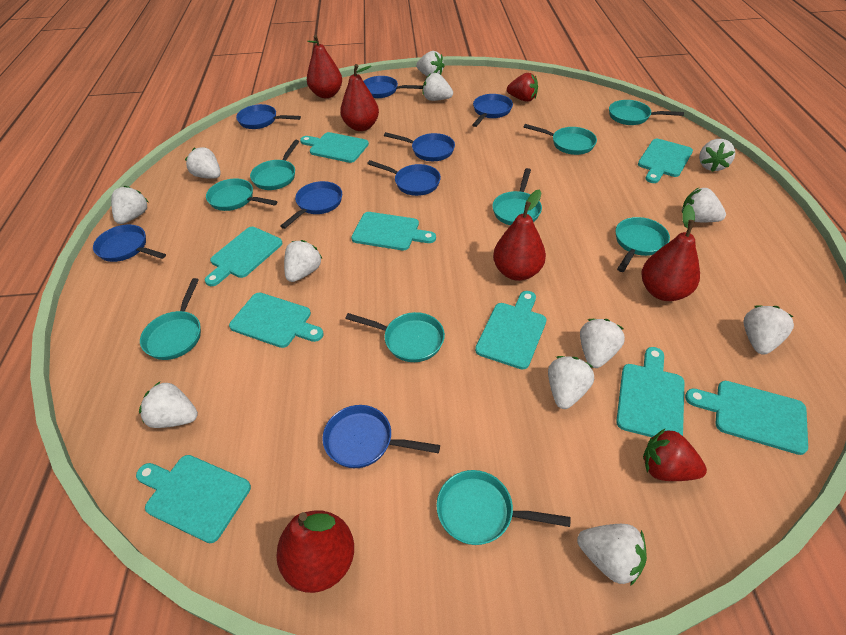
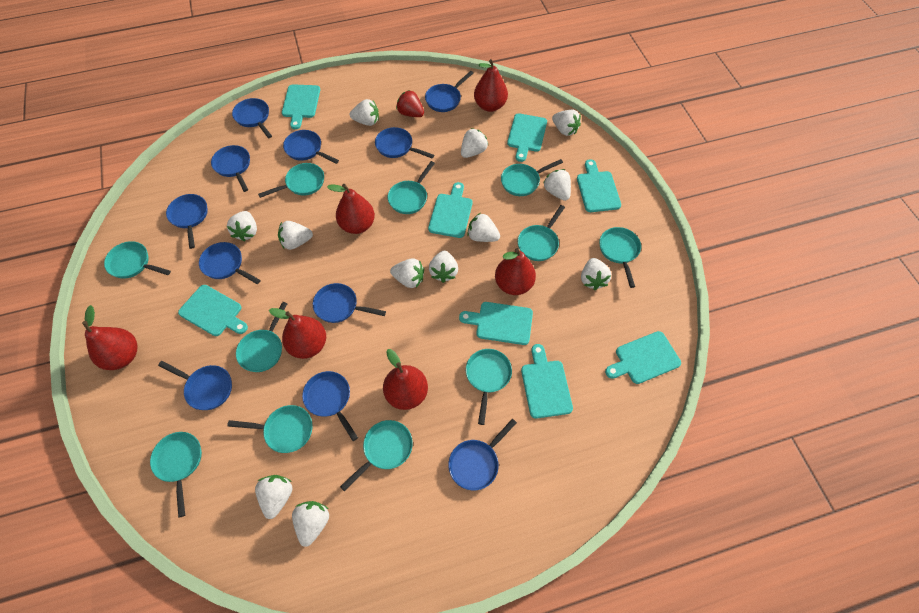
blue pan: [93,224,166,262] [236,104,301,129] [280,181,342,229] [322,405,440,468] [363,76,423,98] [367,160,441,196] [384,132,455,161] [472,94,513,127] = 8 -> [158,361,232,410] [166,194,208,249] [199,242,261,284] [211,145,250,192] [232,98,272,138] [283,130,339,164] [302,371,358,441] [313,283,386,323] [375,127,434,158] [425,71,474,112] [448,419,517,491] = 11
red pear: [276,510,354,593] [307,35,342,98] [340,64,379,131] [493,190,546,281] [641,204,700,301] = 5 -> [82,305,138,370] [269,308,326,359] [327,184,375,234] [383,349,428,410] [474,59,508,112] [495,248,536,295] = 6
red strawberry: [507,73,538,102] [643,429,707,481] = 2 -> [396,90,424,117] = 1
turquoise cutting board: [136,455,251,543] [205,227,282,286] [229,293,324,348] [300,132,369,163] [351,212,436,251] [475,291,547,370] [616,347,684,437] [638,139,693,183] [685,381,808,455] = 9 -> [178,285,248,336] [282,84,320,129] [428,182,472,238] [459,302,533,345] [507,113,547,162] [521,344,573,419] [577,159,621,212] [605,331,681,384] = 8
turquoise pan: [140,278,201,360] [206,178,278,211] [250,140,299,190] [345,312,445,362] [436,470,571,545] [492,168,542,225] [523,124,597,155] [609,100,684,125] [616,217,670,272] = 9 -> [104,241,171,279] [150,432,202,518] [227,405,313,453] [236,302,287,372] [258,163,324,198] [340,420,413,491] [388,161,435,214] [466,349,512,425] [501,159,563,196] [518,205,565,261] [599,227,641,288] = 11

